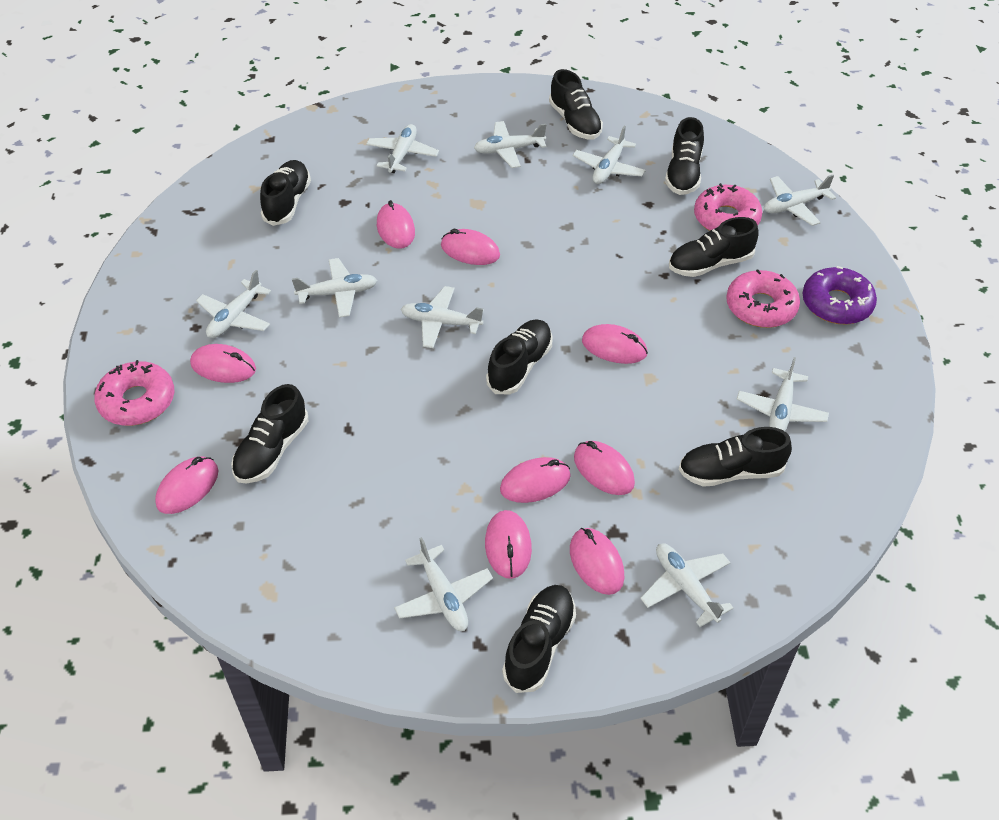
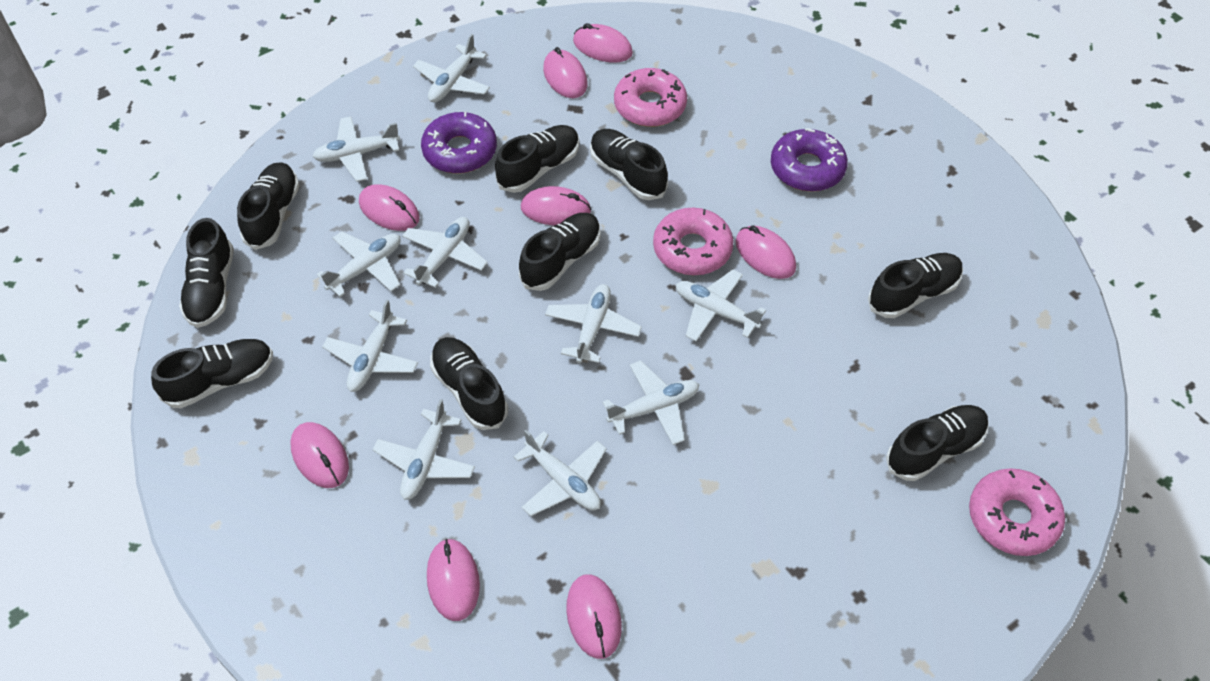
black shoe: [231,384,308,483] [260,160,311,226] [486,319,553,394] [502,585,576,693] [549,69,603,139] [665,117,704,195] [669,217,759,277] [679,427,792,487] = 8 -> [151,339,273,408] [179,218,234,328] [237,162,299,250] [430,337,508,430] [495,125,579,193] [519,213,601,291] [590,129,668,200] [868,253,963,318] [886,405,989,481] = 9
pink mouse: [155,456,218,514] [190,344,256,383] [377,200,415,249] [441,229,500,265] [485,510,532,579] [500,457,571,503] [570,528,625,595] [574,441,635,495] [582,324,648,364] = 9 -> [290,422,349,488] [359,184,420,231] [427,539,480,621] [521,186,591,226] [543,47,588,98] [566,574,622,659] [573,23,633,63] [736,226,796,279] = 8
purple donut: [802,266,877,324] = 1 -> [421,112,497,174] [771,128,848,192] = 2

